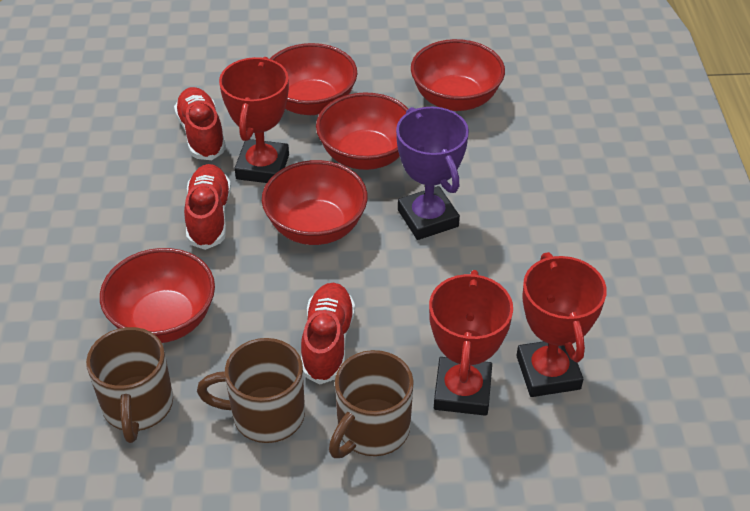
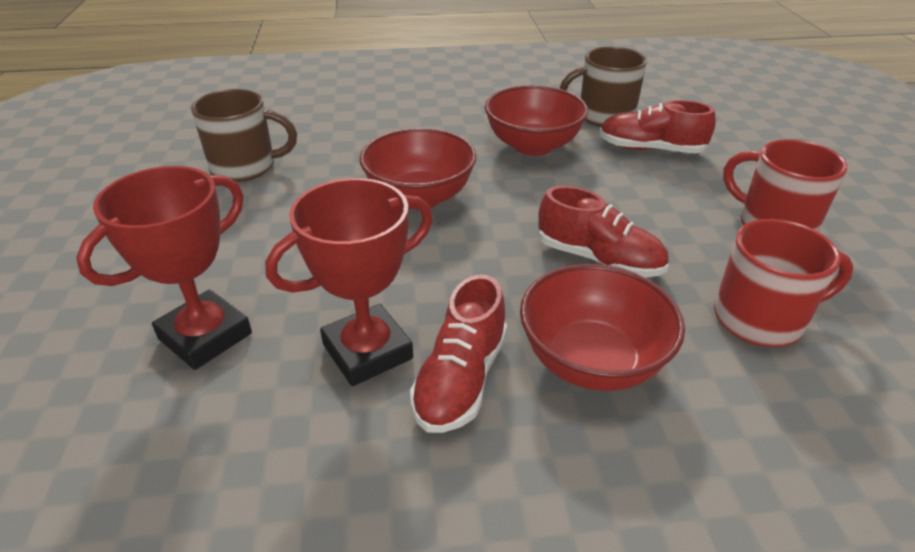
brown mug: [86,327,173,443] [197,338,305,443] [329,350,414,458] = 3 -> [191,89,297,182] [559,47,647,127] = 2
purple trophy: [396,107,469,240] = 1 -> none = 0
red bowl: [100,248,215,343] [262,160,368,245] [270,43,357,115] [316,93,408,170] [411,39,505,111] = 5 -> [359,128,477,210] [485,85,588,156] [520,264,685,391] = 3
red mug: none = 0 -> [714,219,853,347] [723,139,847,231] = 2
red trophy: [219,57,289,183] [429,270,513,416] [516,252,607,397] = 3 -> [76,166,252,370] [265,178,433,386] = 2

